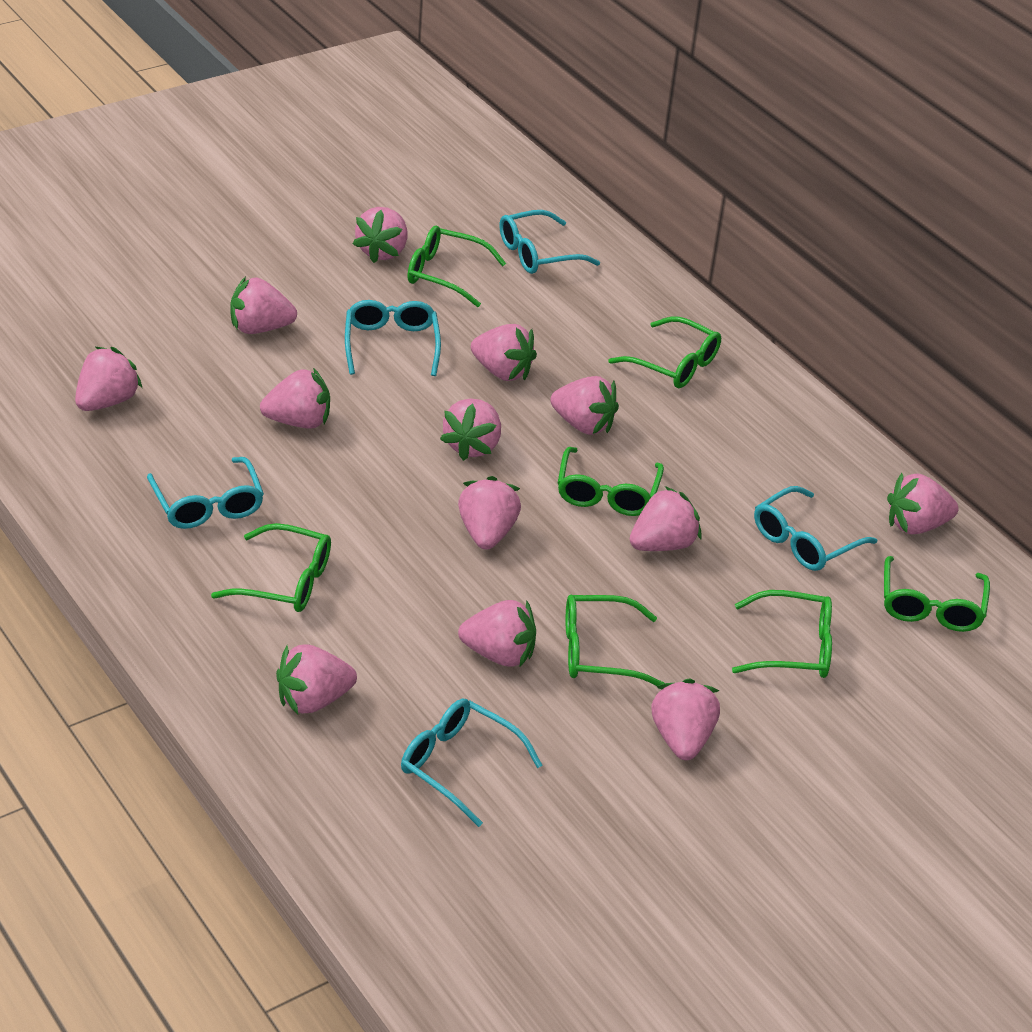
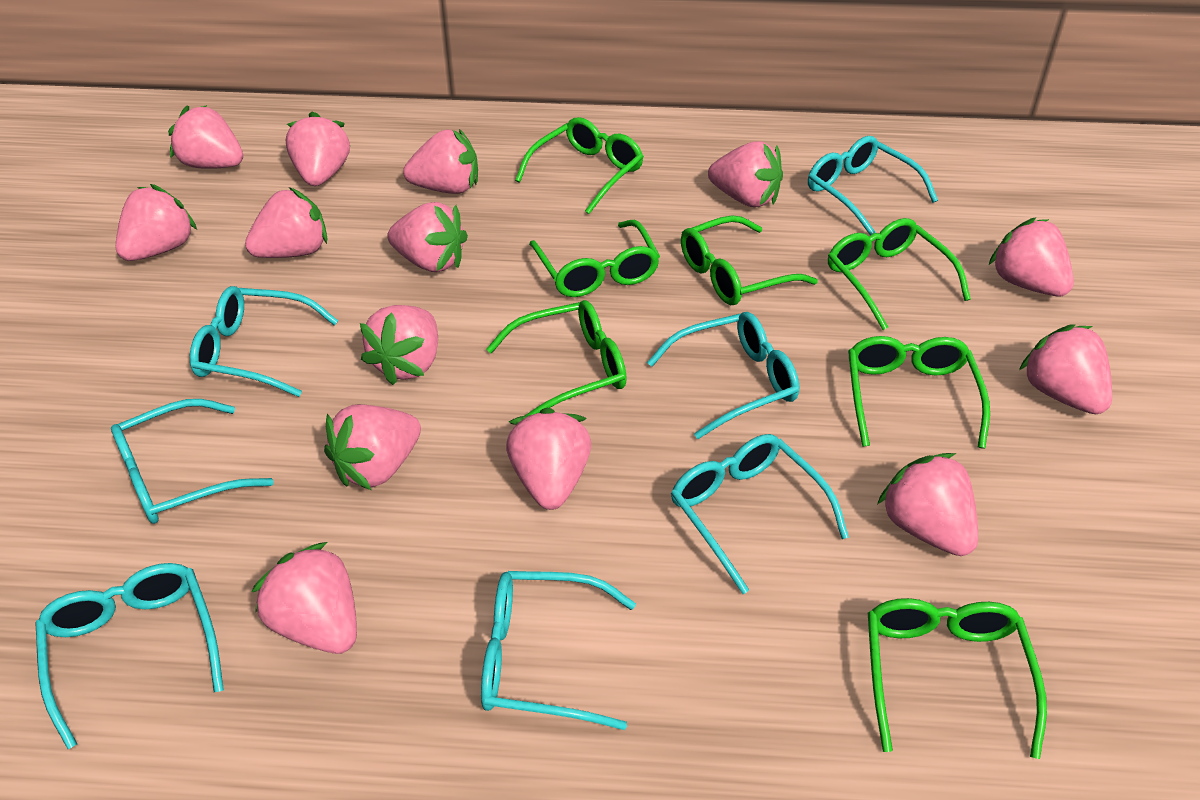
pink strawberry: [75,347,142,411] [230,277,297,334] [260,368,330,429] [276,644,357,714] [353,207,407,263] [440,399,501,461] [458,476,521,550] [458,600,536,667] [471,324,537,381] [550,376,619,435] [630,486,702,551] [652,679,720,760] [887,473,959,535] = 13 -> [116,184,197,261] [168,105,243,169] [245,187,327,258] [252,542,357,654] [286,111,350,186] [324,404,421,490] [360,305,438,385] [387,202,468,272] [403,129,478,194] [506,408,591,510] [708,142,783,207] [877,453,978,556] [989,218,1074,296] [1019,324,1112,414] = 14
turquoise glasses: [147,457,264,529] [345,300,441,376] [401,699,542,827] [499,210,600,274] [754,486,877,571] = 5 -> [35,563,224,749] [111,399,274,524] [190,286,338,397] [481,571,636,730] [647,312,799,439] [671,434,849,594] [808,136,938,236] = 7

